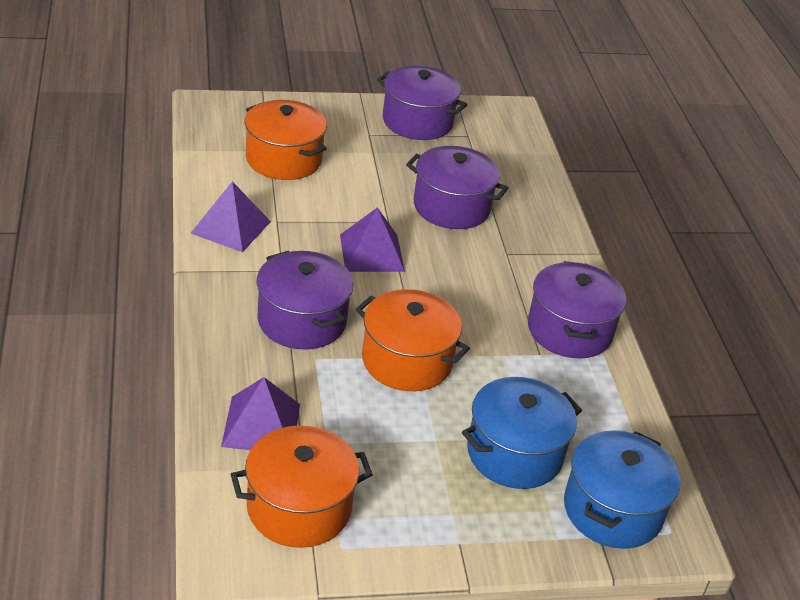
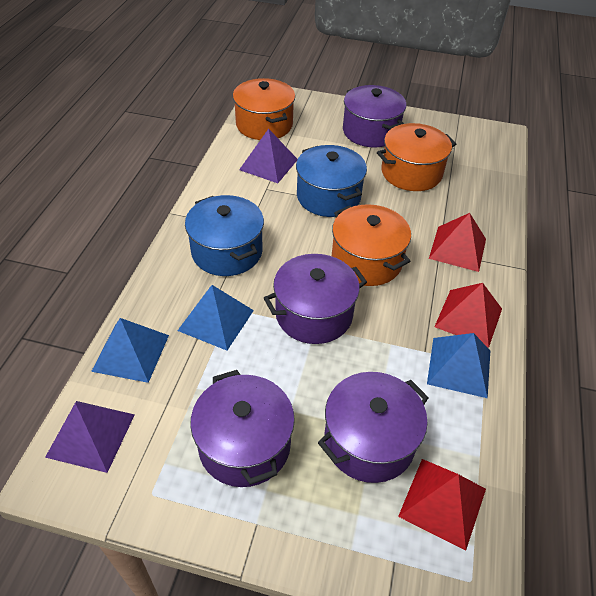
blue pyramid: none = 0 -> [91,318,169,383] [177,285,254,351] [427,333,490,398] = 3
purple pyramid: [191,181,271,252] [221,377,300,450] [340,207,405,272] = 3 -> [45,401,135,473] [239,129,298,183] = 2
red pyramid: none = 0 -> [398,459,486,551] [429,213,486,272] [434,283,502,348] = 3

